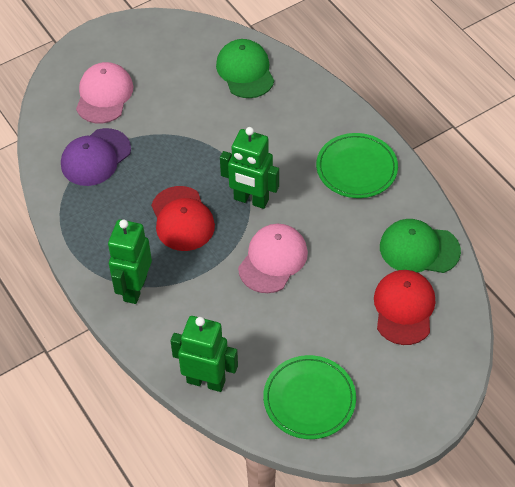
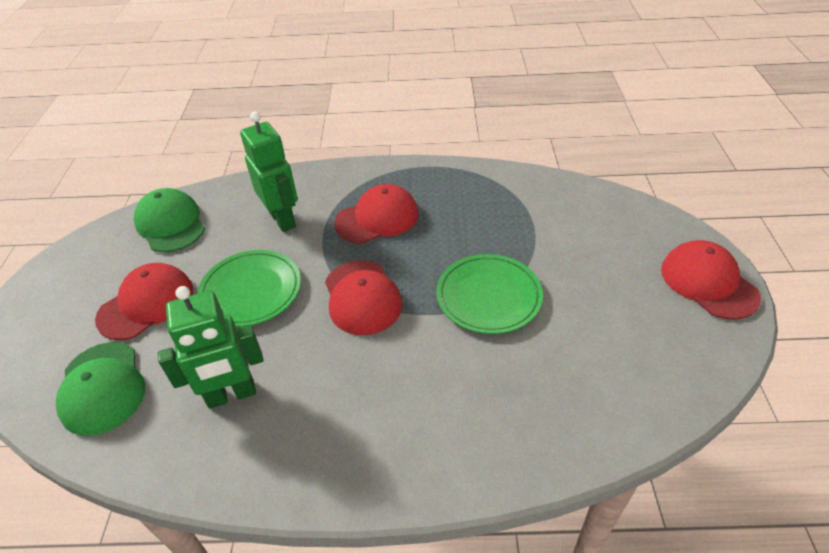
green robot: [108,219,152,304] [171,316,238,392] [220,127,279,209] = 3 -> [158,286,263,409] [240,112,298,232] = 2
pink cap: [76,62,134,124] [238,224,308,293] = 2 -> none = 0
purple cap: [61,128,131,186] = 1 -> none = 0
red cap: [151,186,215,251] [374,270,435,345] = 2 -> [95,263,193,340] [325,260,403,335] [334,184,419,244] [661,240,761,320] = 4

